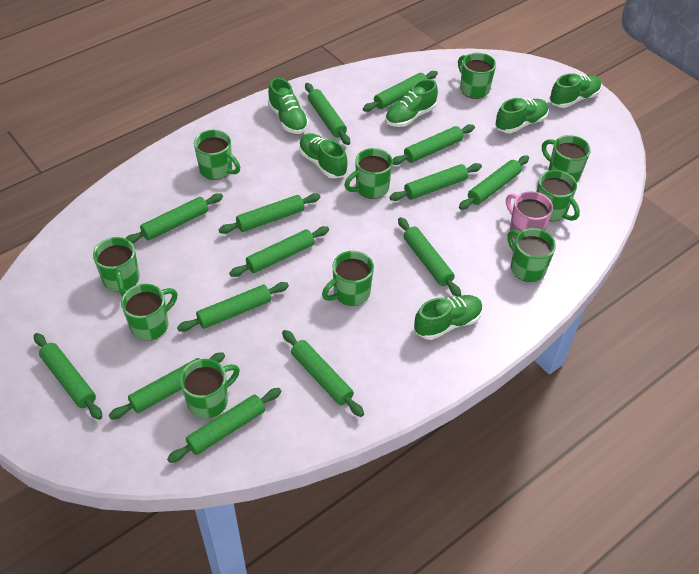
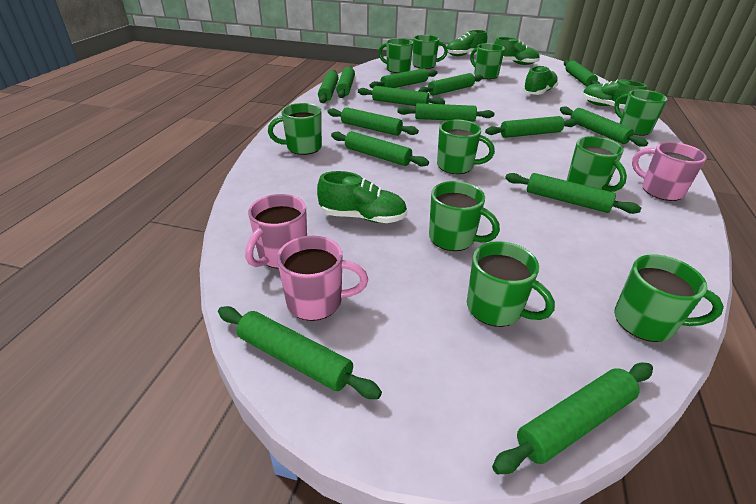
green shoe: [268,78,309,134] [299,133,348,179] [385,79,438,127] [414,295,483,340] [495,98,549,133] [549,73,601,108] = 6 -> [317,171,407,223] [447,30,487,56] [494,37,540,65] [522,66,558,95] [582,79,647,109] = 5
pink mug: [506,191,553,239] = 1 -> [245,194,307,269] [277,236,368,321] [632,142,707,201] = 3

